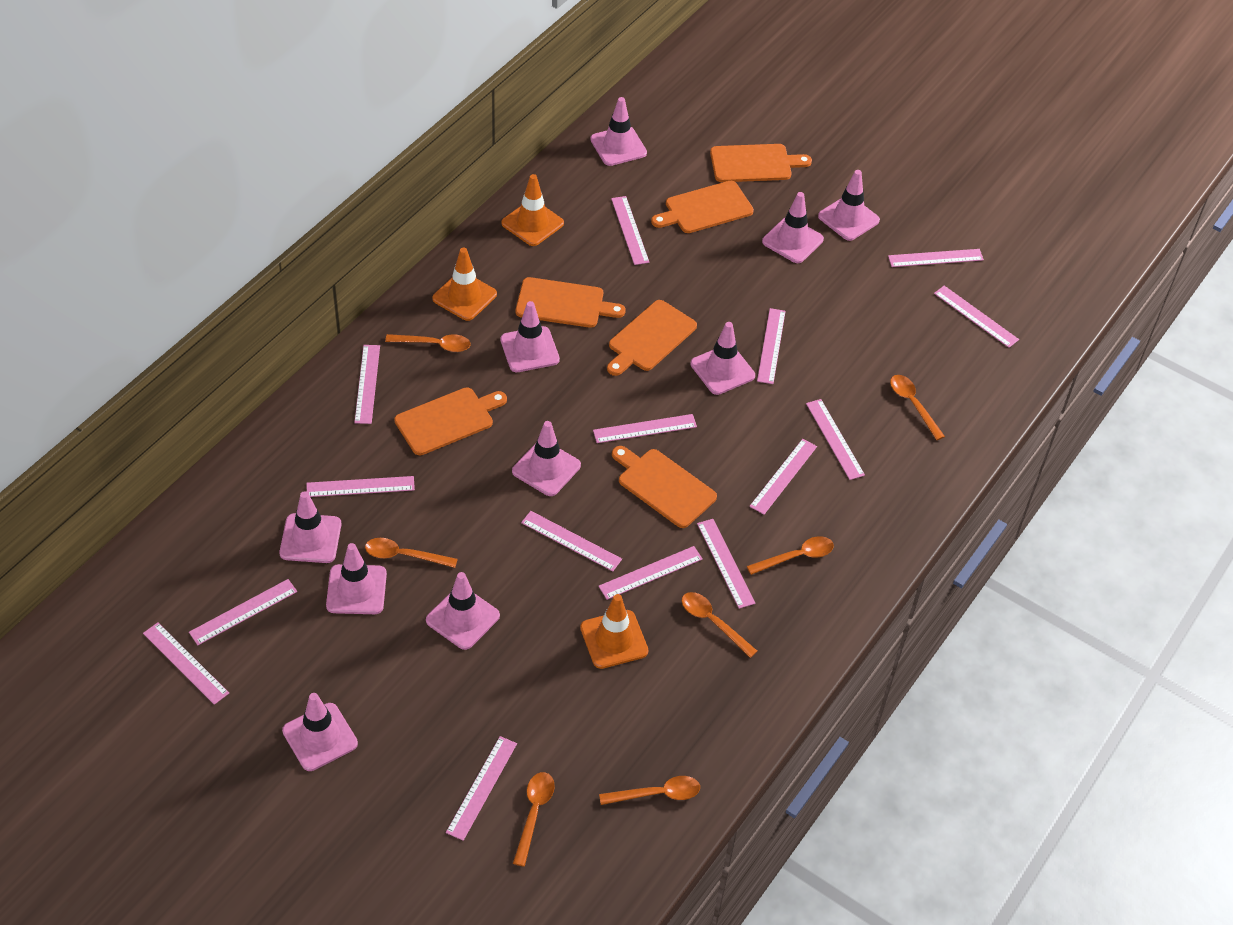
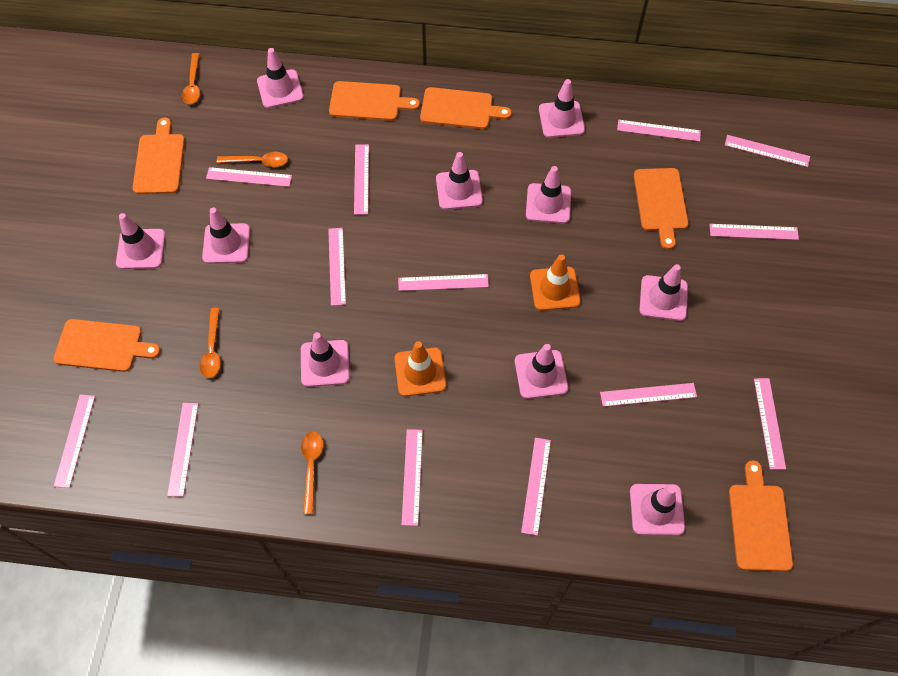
orange spoon: [365,538,458,568] [385,334,471,352] [513,772,555,867] [599,776,700,805] [682,592,757,658] [747,536,834,575] [890,375,945,440] = 7 -> [182,53,200,104] [199,308,221,378] [217,152,288,167] [301,431,323,514] = 4
orange traffic cone: [432,248,497,321] [501,174,564,246] [580,594,649,669] = 3 -> [394,341,446,397] [530,254,581,311] = 2
pink ruler: [143,622,229,705] [189,579,297,645] [307,476,415,497] [354,345,380,424] [446,736,517,841] [521,511,622,571] [593,414,697,443] [598,546,703,600] [611,196,650,265] [697,519,756,609] [749,439,817,515] [757,308,786,384] [806,399,865,480] [888,249,984,267] [934,286,1019,348] = 15 -> [54,394,95,488] [167,403,198,497] [206,167,292,187] [328,228,346,306] [354,144,369,215] [398,274,489,291] [402,429,423,526] [521,438,551,536] [600,383,697,407] [617,120,701,142] [709,224,799,240] [725,135,810,167] [754,378,786,470] = 13

